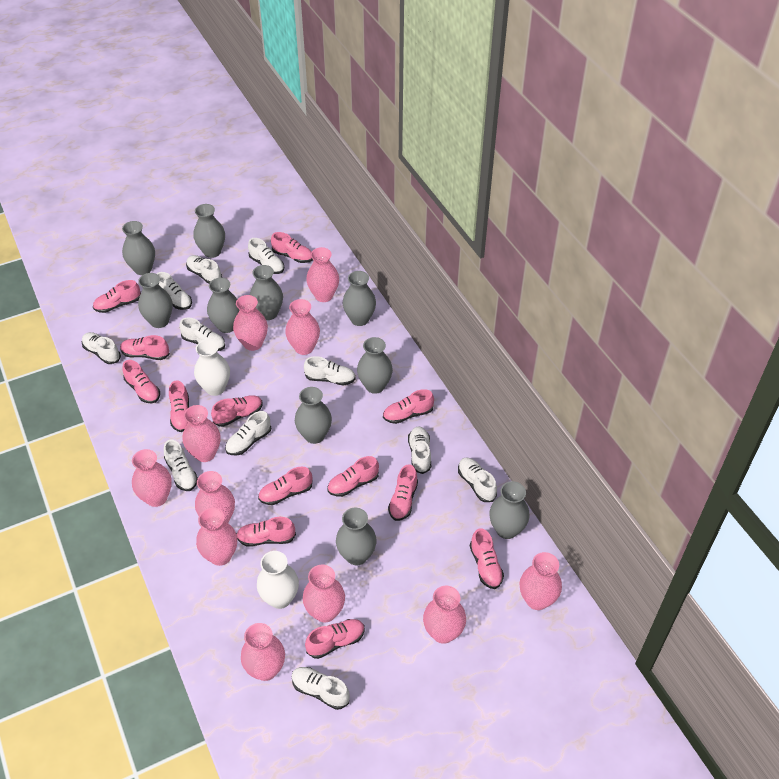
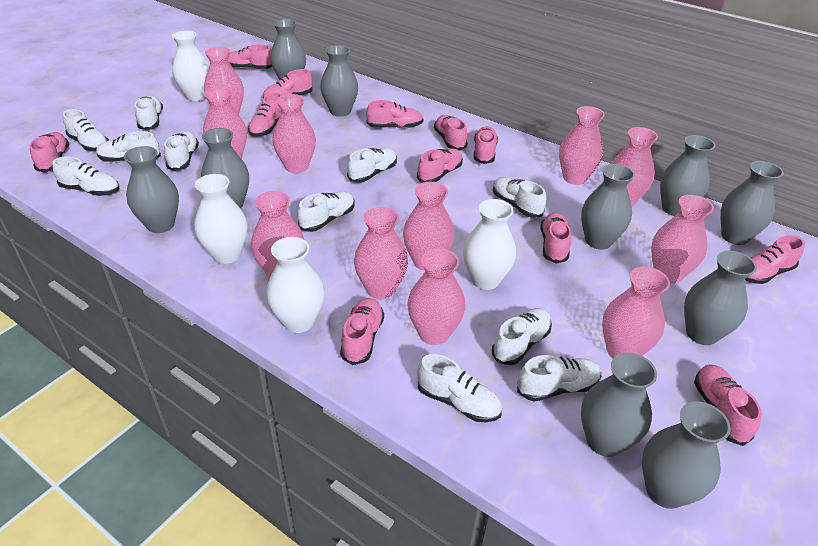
pink shoe: [93,280,141,313] [120,335,170,360] [122,360,160,403] [169,380,189,432] [211,395,262,427] [237,517,296,547] [258,467,312,505] [271,232,313,263] [305,619,365,659] [327,456,379,497] [383,389,434,424] [388,465,418,521] [470,528,504,589] = 13 -> [29,132,69,172] [228,45,272,69] [248,92,282,137] [263,69,312,98] [340,298,384,365] [366,100,424,128] [417,148,463,183] [434,115,468,151] [474,126,498,164] [540,212,572,264] [694,364,762,446] [745,235,805,284] = 12
white vase: [194,339,230,396] [257,551,299,609] = 2 -> [172,31,209,101] [194,174,248,264] [266,237,325,333] [463,199,516,290] = 4

